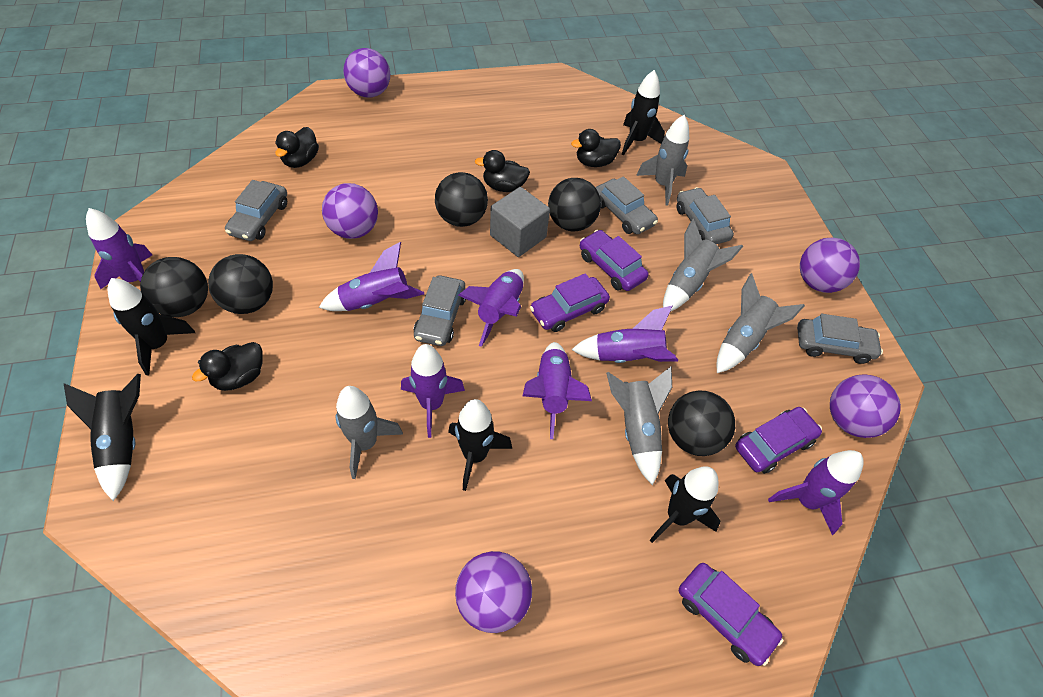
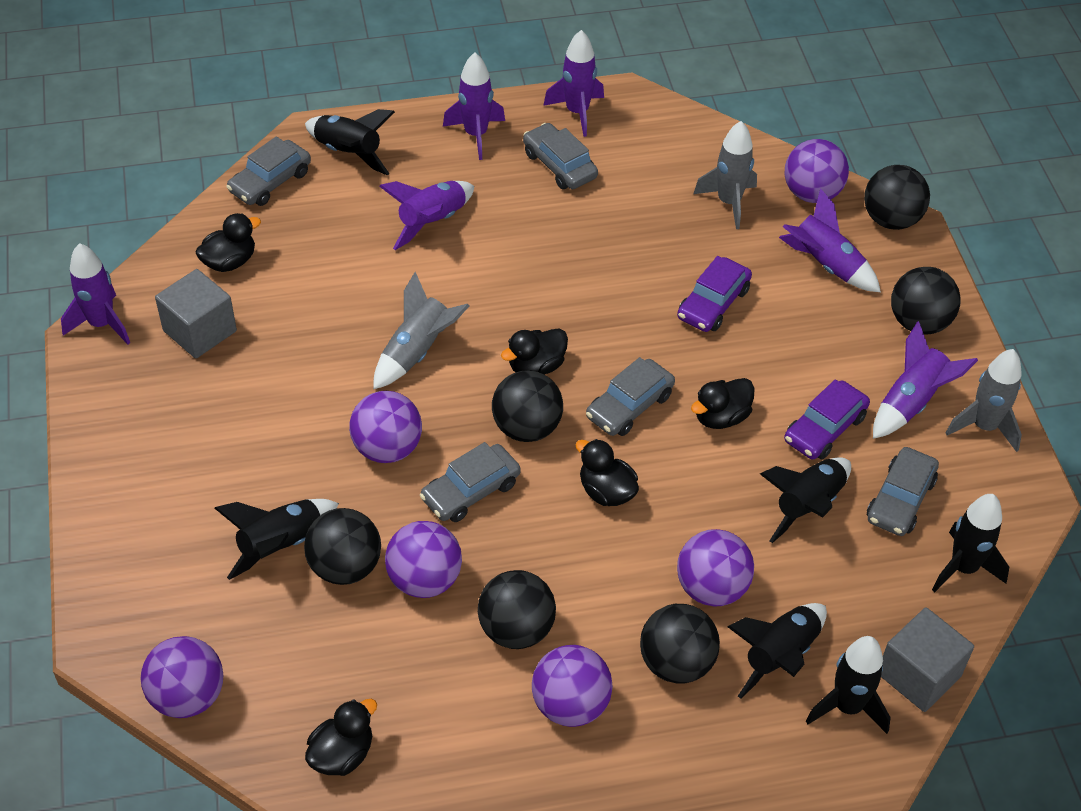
black ball: [140,257,208,317] [208,254,273,314] [435,172,488,227] [548,178,601,231] [668,391,735,456] = 5 -> [304,508,381,585] [478,570,556,649] [492,370,563,442] [640,604,720,683] [864,165,930,230] [891,267,961,335] = 6
black duck: [192,342,263,391] [275,127,319,168] [475,150,530,192] [571,129,621,167] = 4 -> [196,213,261,272] [305,699,377,776] [501,328,568,374] [575,439,639,506] [691,378,755,429] = 5
black rocket: [64,374,141,501] [108,278,195,375] [448,399,512,491] [621,70,665,156] [650,466,721,543] = 5 -> [214,499,339,580] [305,109,395,176] [727,603,827,699] [760,457,851,543] [806,636,891,734] [932,494,1009,592] = 6
grey cube: [490,187,550,257] = 1 -> [155,269,237,359] [881,607,974,712] = 2
grey rocket: [336,386,403,479] [606,367,672,485] [636,115,689,205] [663,219,743,312] [716,273,805,373] = 5 -> [373,272,470,389] [694,121,757,229] [946,349,1022,452] = 3
purple ball: [322,183,378,239] [343,48,390,98] [455,551,532,633] [800,237,860,293] [830,374,901,438] = 5 -> [141,636,223,718] [349,391,422,463] [385,521,462,598] [532,645,613,727] [677,529,754,607] [784,139,849,203] = 6
purple car: [530,273,610,332] [580,230,649,291] [679,563,783,666] [735,407,822,474] = 4 -> [677,256,752,332] [784,379,870,459] = 2
purple rocket: [86,208,152,289] [319,242,424,311] [401,344,465,438] [458,269,524,347] [522,342,592,439] [572,305,678,363] [768,450,864,535] = 7 -> [61,243,130,345] [379,181,474,250] [443,53,505,160] [543,30,604,137] [779,188,881,292] [873,321,978,439] = 6

